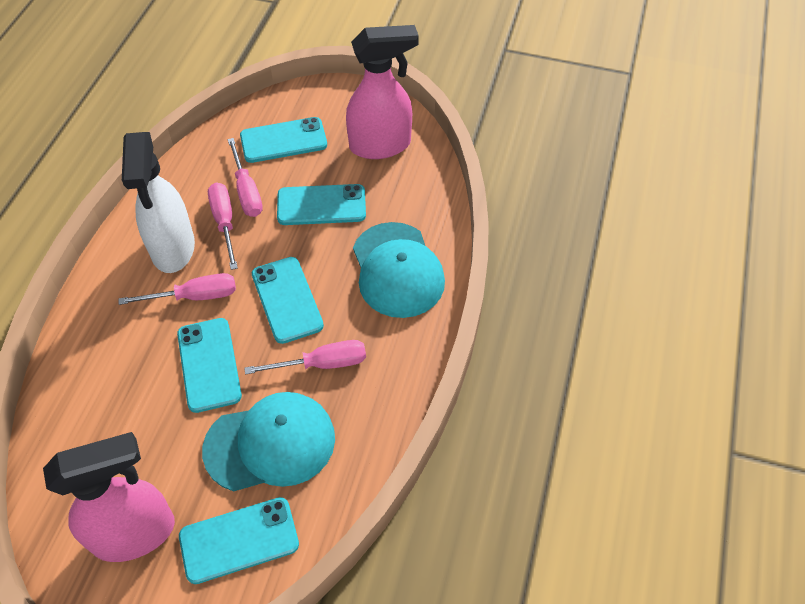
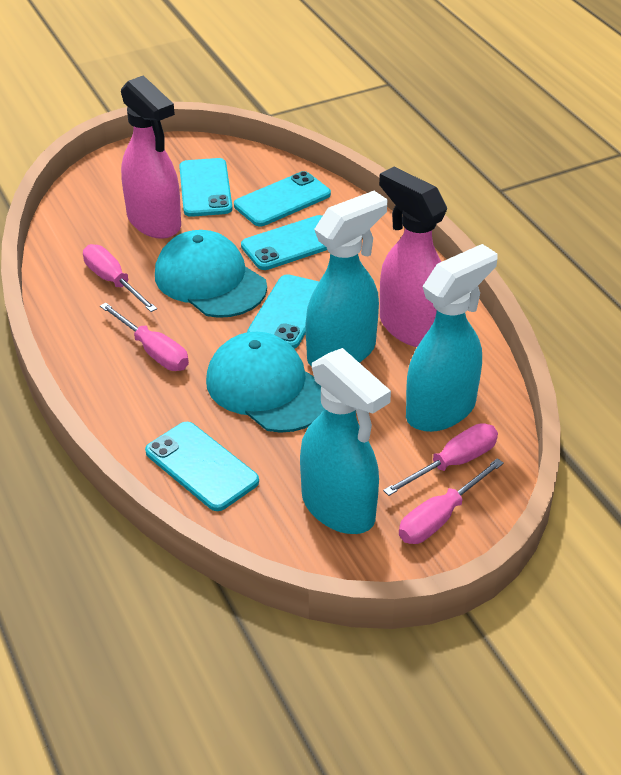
turquoise spray bottle: none = 0 -> [300,348,391,534] [306,191,388,367] [406,244,498,432] = 3
white spray bottle: [122,132,195,273] = 1 -> none = 0

